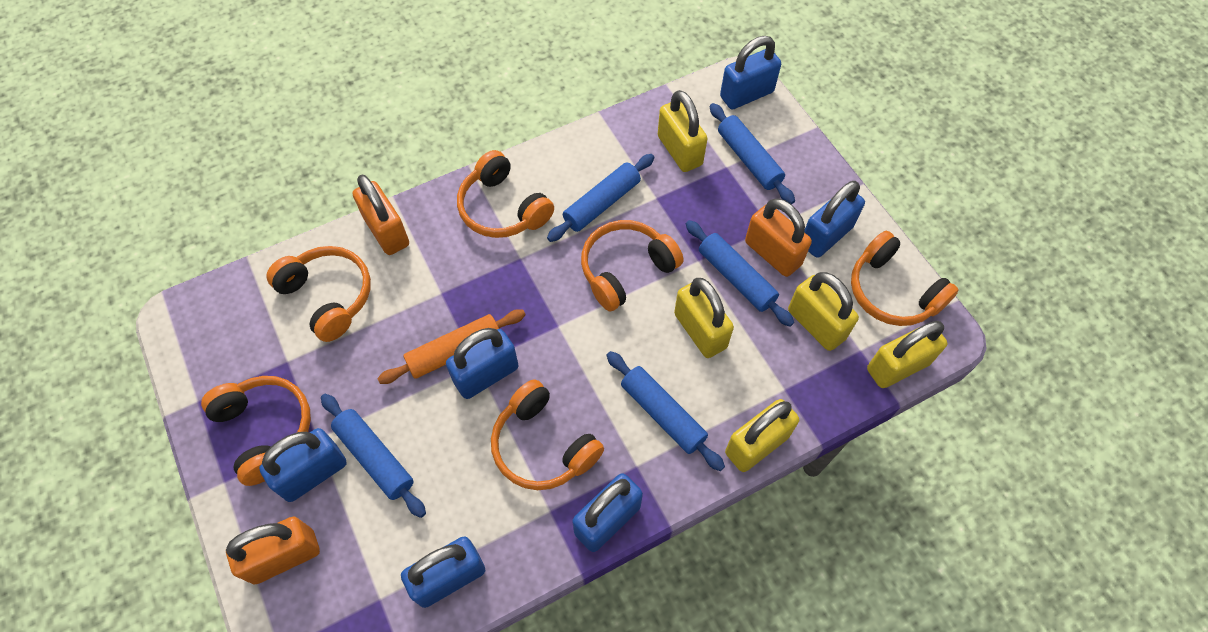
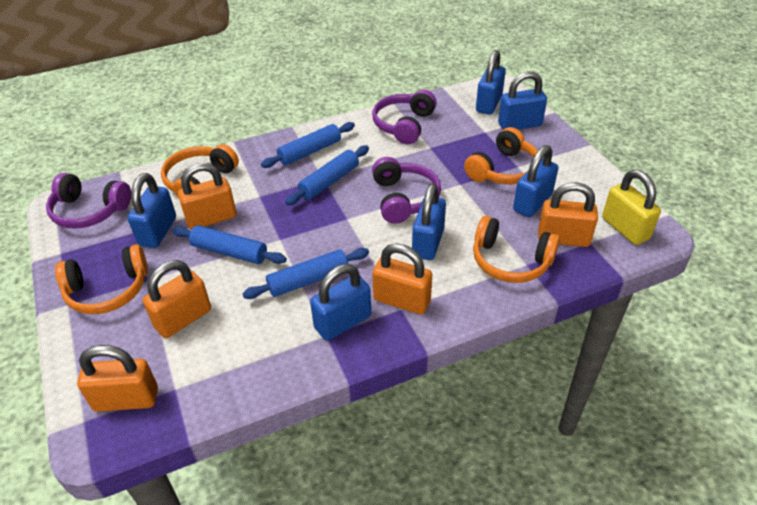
blue rolling pin: [321,394,426,518] [547,154,654,242] [606,351,725,471] [686,220,794,327] [710,103,795,204] = 5 -> [172,225,287,264] [242,248,369,299] [261,122,355,168] [285,145,369,205] = 4
orange headphones: [201,376,311,486] [266,246,371,342] [457,150,554,238] [491,379,604,490] [581,220,683,311] [851,231,959,326] = 6 -> [55,244,148,314] [161,144,239,198] [464,127,537,184] [473,216,560,283] = 4
orange padlock: [226,517,320,585] [352,175,409,255] [745,198,812,277] = 3 -> [77,345,158,412] [143,260,211,338] [178,163,236,230] [372,243,432,315] [538,182,598,247] = 5
orange rolling pin: [377,309,526,384] = 1 -> none = 0
purple headphones: none = 0 -> [46,173,131,229] [372,90,437,145] [372,157,441,224] = 3
yellow padlock: [658,90,708,172] [674,278,734,358] [725,399,799,472] [788,272,859,351] [867,321,947,388] = 5 -> [602,170,661,245] = 1

